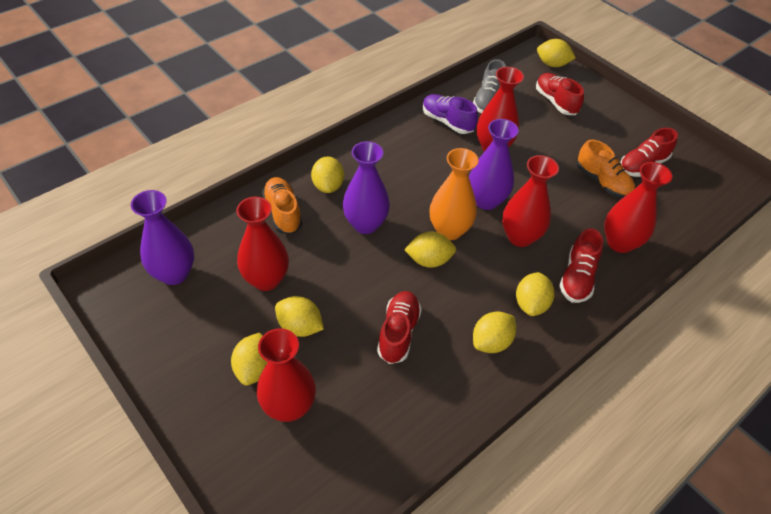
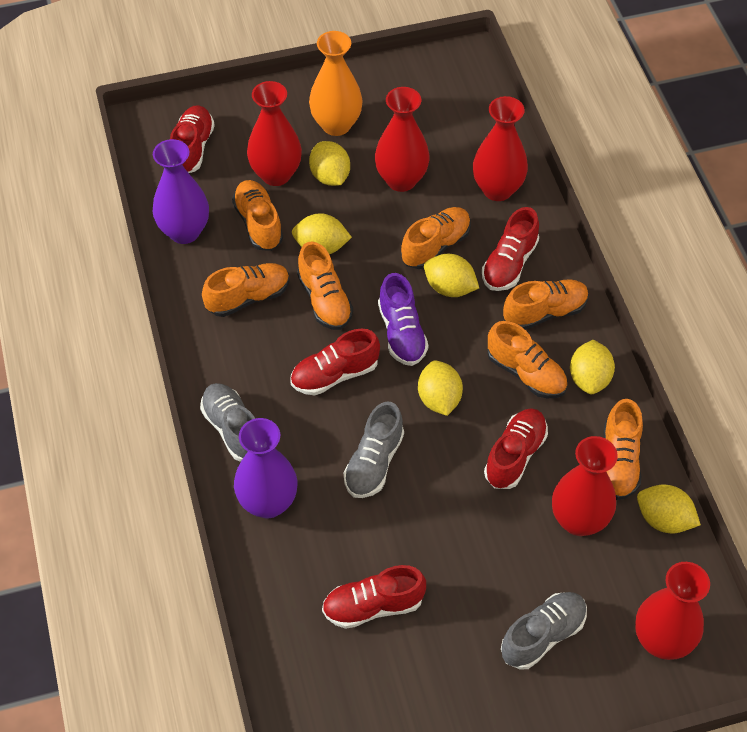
grey shoe: [473,59,506,114] = 1 -> [200,383,256,462] [344,401,404,498] [501,592,587,670] = 3
orange shoe: [262,177,302,234] [577,140,635,198] = 2 -> [202,263,289,317] [232,180,283,251] [297,242,353,330] [401,207,471,269] [487,321,567,398] [503,279,589,329] [604,399,643,500] = 7
purple vase: [131,190,194,285] [343,141,390,234] [469,119,519,210] = 3 -> [152,139,209,244] [234,418,298,518] = 2
red shoe: [377,291,422,364] [536,73,584,115] [559,228,603,303] [620,128,678,177] = 4 -> [170,105,215,173] [291,329,380,395] [322,565,426,629] [482,207,539,291] [484,408,548,489] = 5
yellow lemon: [231,333,268,386] [275,296,324,337] [311,157,344,193] [404,232,456,268] [473,311,516,353] [516,272,555,316] [537,39,576,67] = 7 -> [292,213,352,254] [309,141,350,186] [418,360,463,416] [424,254,479,297] [570,340,615,394] [637,485,701,533] = 6

